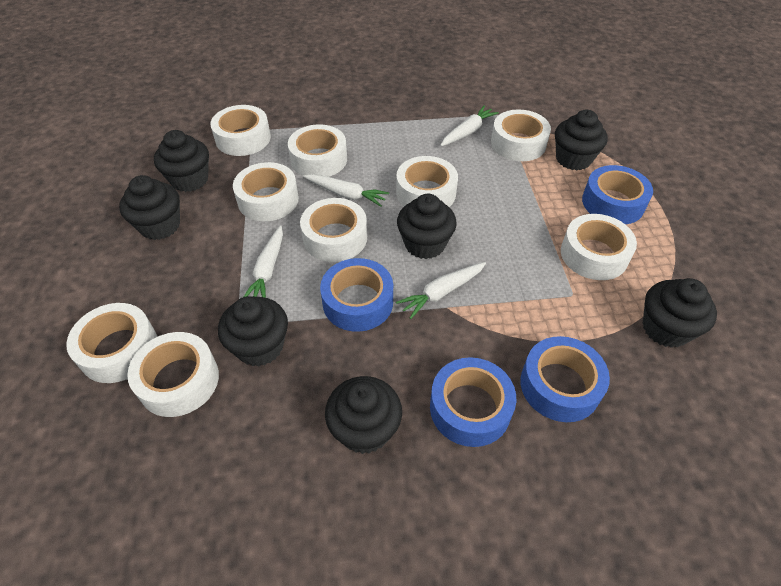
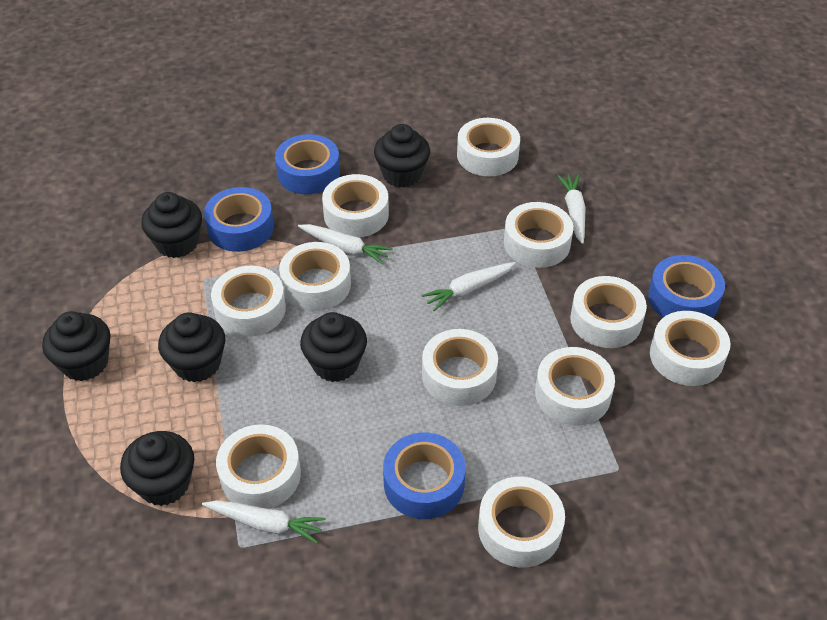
black cupcake: [119,175,180,240] [154,130,209,192] [218,296,288,366] [325,376,402,454] [397,194,457,259] [555,110,608,171] [642,278,717,348] = 7 -> [42,311,110,381] [120,431,194,506] [141,192,202,258] [158,312,225,382] [300,312,367,382] [374,124,430,188] = 6
white tape: [66,303,157,383] [127,332,219,417] [210,105,271,156] [233,162,299,221] [288,124,347,177] [300,198,367,262] [396,156,458,207] [491,110,551,161] [561,214,637,280] = 9 -> [211,266,286,337] [216,424,301,509] [279,242,351,311] [322,174,389,237] [422,329,498,406] [457,118,520,176] [478,477,565,567] [504,202,573,268] [535,347,615,426] [570,276,647,348] [650,311,730,386] = 11

